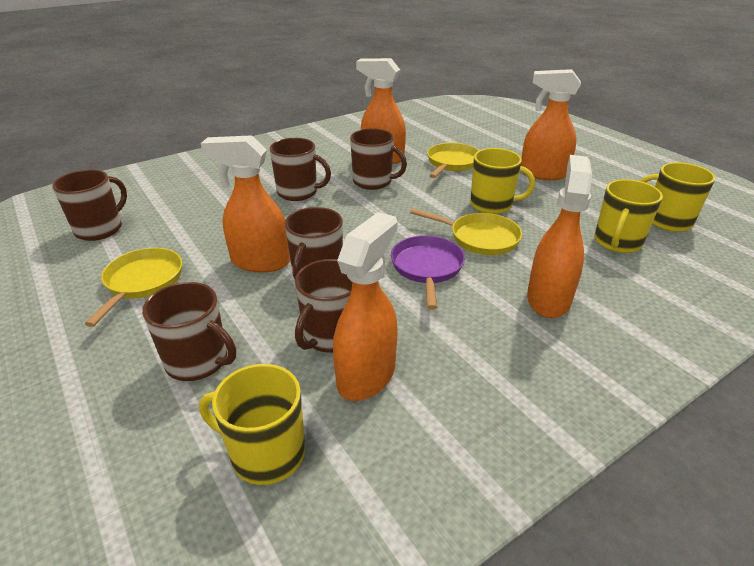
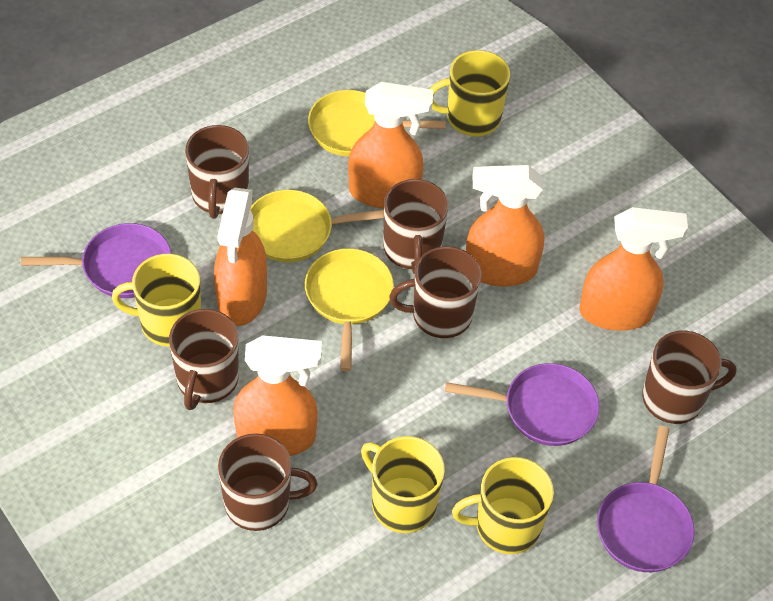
purple pan: [391,235,465,310] = 1 -> [21,223,171,298] [445,363,600,446] [597,426,695,572] = 3

